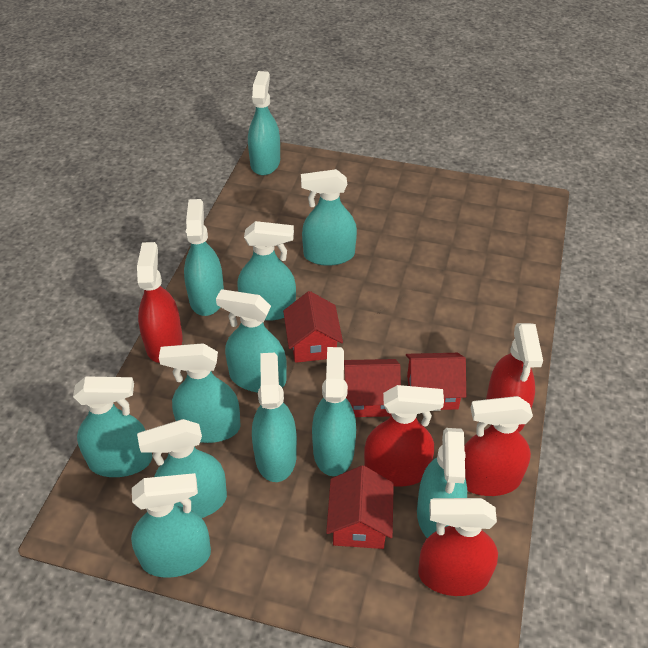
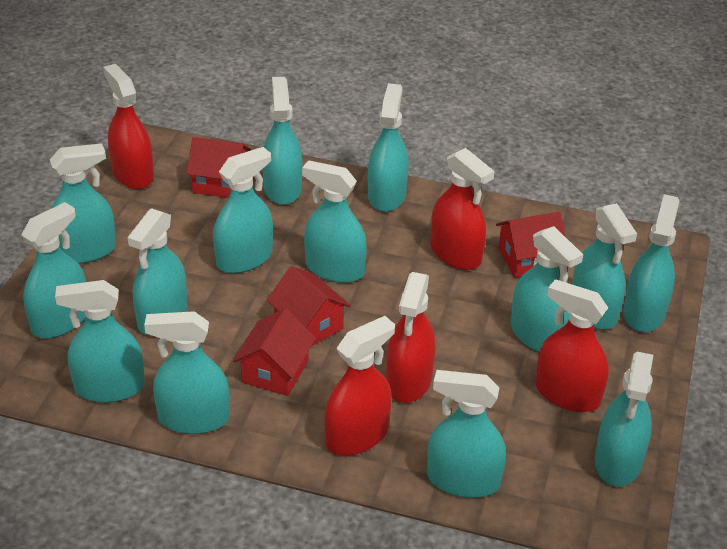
turquoise spray bottle: [73,376,152,477] [131,473,211,578] [137,419,227,518] [159,343,241,443] [184,199,224,316] [216,289,287,393] [237,221,296,321] [248,71,280,175] [252,353,297,482] [301,169,357,266] [312,347,356,476] [417,428,467,538] = 12 -> [22,202,86,339] [50,143,116,264] [55,280,145,403] [127,208,187,336] [144,311,230,434] [213,147,273,274] [262,77,302,205] [302,160,367,283] [368,83,409,212] [427,370,506,498] [511,226,583,352] [572,203,637,330] [595,351,653,487] [623,194,679,332] = 14

